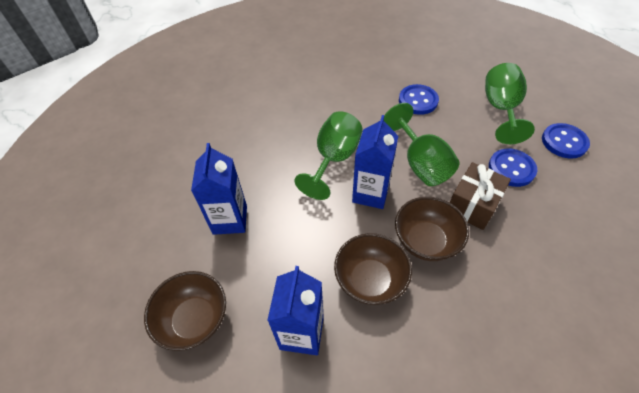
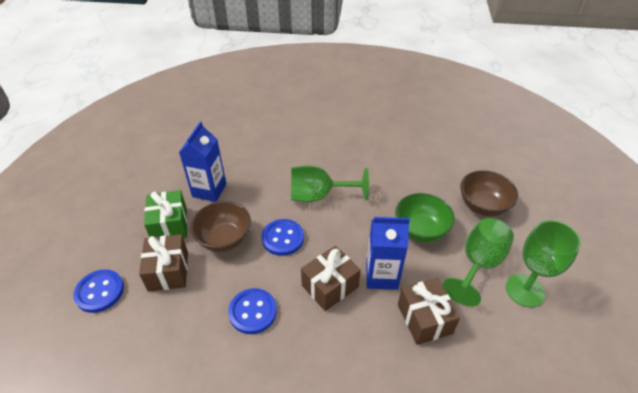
blue carton: [191,143,247,235] [267,266,324,355] [352,115,398,209] = 3 -> [179,121,226,202] [366,217,410,290] = 2
brown bowl: [144,271,226,351] [334,233,412,305] [395,197,469,261] = 3 -> [190,201,251,252] [460,170,519,216] = 2
brown gift: [450,162,511,230] = 1 -> [139,234,188,292] [301,246,361,311] [398,278,460,345] = 3
green bowl: none = 0 -> [395,193,455,242] = 1
green gift: none = 0 -> [144,190,187,238] = 1

